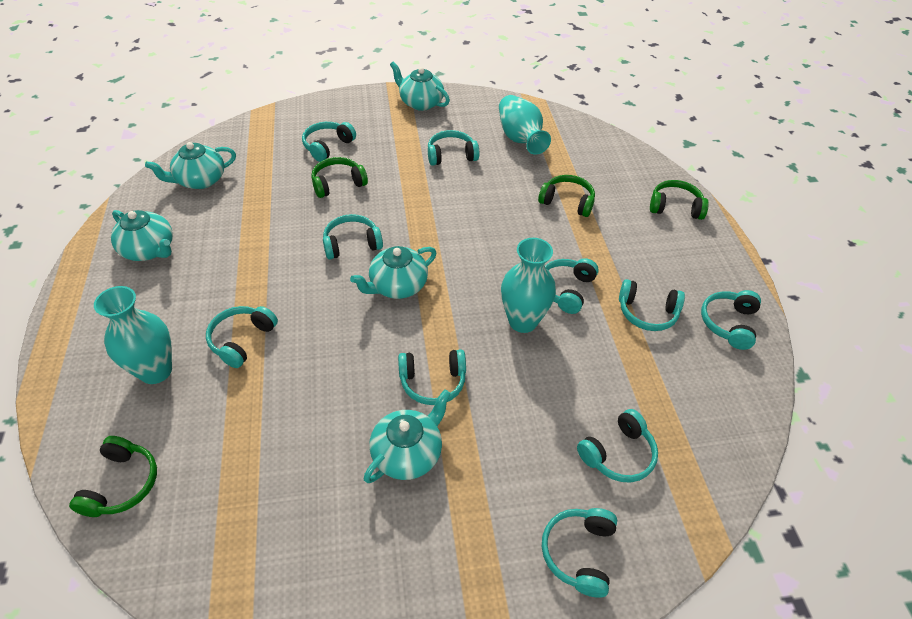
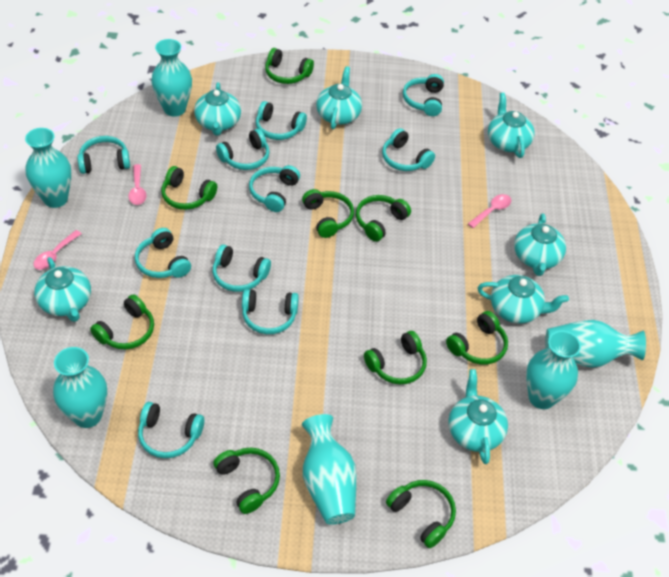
green headphones: [69,436,157,517] [311,157,368,198] [538,175,595,217] [650,180,709,220] = 4 -> [90,294,154,349] [161,166,217,210] [213,448,280,514] [265,48,314,84] [302,189,354,238] [356,195,411,242] [364,331,427,384] [386,480,456,548] [446,311,508,365] = 9
pink spoon: none = 0 -> [34,230,82,270] [128,164,146,205] [468,194,511,228] = 3
turquoise teapot: [111,210,173,261] [145,142,236,189] [350,246,437,299] [364,389,451,483] [390,62,450,111] = 5 -> [34,257,91,322] [194,82,241,136] [316,66,362,129] [448,369,508,464] [478,275,569,324] [488,92,535,158] [514,213,566,276] = 7
turquoise vase: [94,286,172,384] [499,95,551,155] [501,238,556,333] = 3 -> [25,128,72,208] [53,347,107,428] [151,39,192,117] [302,414,357,525] [526,331,581,409] [545,320,646,368] = 6

